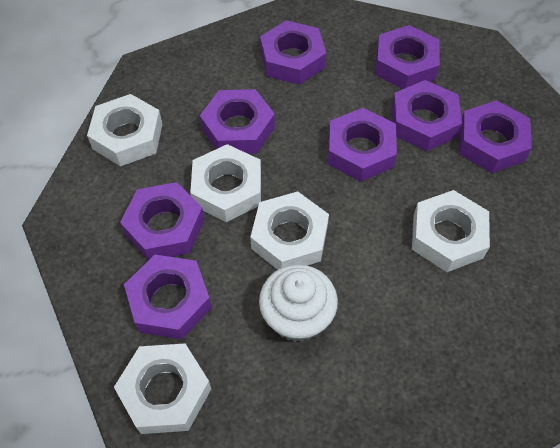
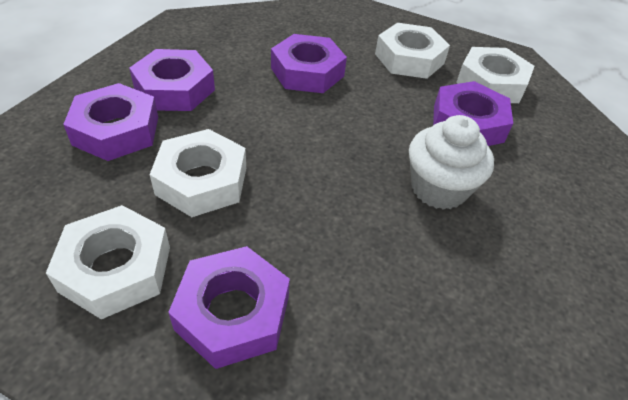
purple nut: [120,182,205,260] [124,255,212,339] [200,89,275,154] [260,20,326,85] [328,108,397,182] [375,25,440,89] [391,80,462,151] [459,100,532,173] = 8 -> [63,83,158,161] [129,49,215,111] [168,246,290,369] [271,34,347,93] [433,81,513,146] = 5
white nut: [87,94,162,167] [114,343,211,434] [190,144,261,222] [250,192,329,270] [412,190,490,272] = 5 -> [46,205,170,319] [150,129,246,217] [375,23,450,79] [456,47,534,103] = 4

